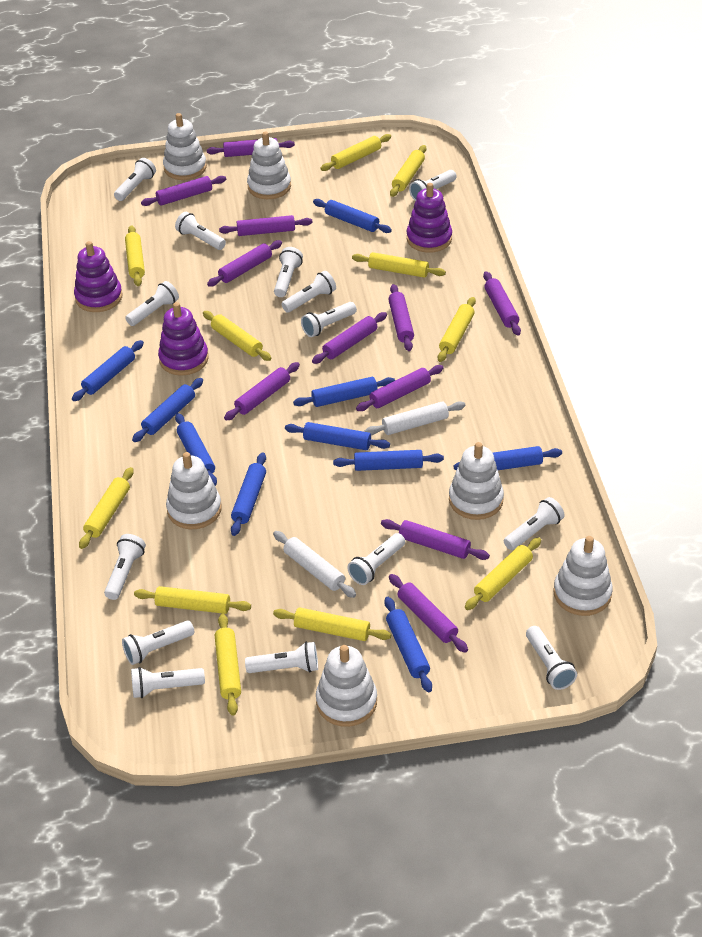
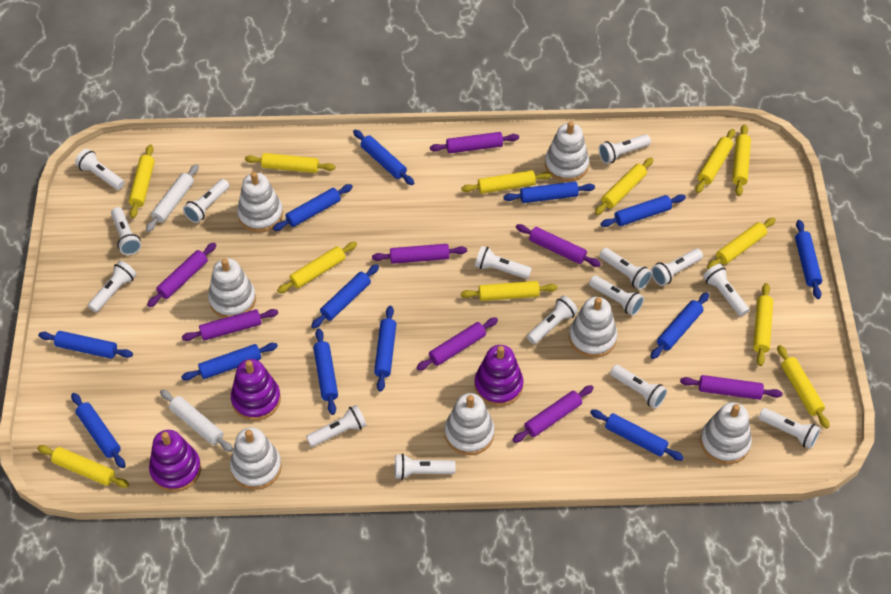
blue rolling pin: [72,340,144,401] [132,378,203,442] [175,413,217,486] [231,453,266,536] [285,422,390,450] [293,377,395,407] [313,199,392,233] [333,450,444,471] [384,597,432,692] [453,446,562,470] = 10 -> [38,331,133,359] [71,393,125,468] [181,343,278,381] [273,184,353,231] [311,264,379,329] [313,328,338,415] [353,130,414,185] [374,306,396,392] [503,182,595,203] [590,409,684,461] [600,194,686,227] [651,292,709,359] [795,220,822,299] = 13
purple rolling pin: [141,176,226,206] [207,138,295,157] [207,240,282,287] [219,215,312,236] [224,362,300,421] [312,312,387,364] [356,365,444,411] [381,519,490,560] [388,284,414,351] [389,574,468,653] [483,271,521,336] = 11 -> [147,243,216,307] [182,309,278,341] [372,244,467,264] [416,317,498,371] [430,132,519,154] [512,385,594,443] [516,224,601,267] [680,375,782,400] = 8
white flashlight: [104,534,146,600] [114,158,156,201] [122,620,195,665] [125,281,179,326] [131,667,205,698] [175,212,226,250] [245,642,318,673] [274,247,303,297] [281,271,336,313] [301,302,357,337] [347,533,405,585] [409,170,457,201] [504,497,565,550] [526,626,577,690] = 14 -> [75,149,125,190] [88,261,137,312] [111,207,141,255] [183,179,229,223] [306,405,367,447] [395,454,456,480] [475,246,532,279] [527,296,578,344] [589,276,644,316] [599,134,651,164] [599,248,652,290] [610,365,667,409] [651,248,703,286] [703,264,749,317] [759,408,821,449] = 15
white stacking toy: [163,113,207,180] [166,452,221,529] [247,132,291,199] [316,645,377,727] [449,442,504,520] [553,536,613,616] = 6 -> [208,258,256,318] [230,427,282,490] [237,172,283,232] [445,393,495,455] [545,121,589,182] [569,297,617,358] [700,402,752,465] = 7
yellow rolling pin: [79,467,134,549] [125,226,145,286] [134,586,251,614] [203,311,272,361] [215,614,241,716] [273,607,391,641] [320,134,391,171] [352,252,446,278] [390,145,426,197] [438,297,476,362] [465,537,541,610] = 11 -> [37,445,129,488] [129,144,155,219] [245,153,335,173] [277,242,357,293] [461,170,552,194] [461,281,557,301] [595,158,653,215] [695,129,735,193] [707,218,776,269] [732,124,751,196] [753,283,773,366] [777,345,829,429] = 12

